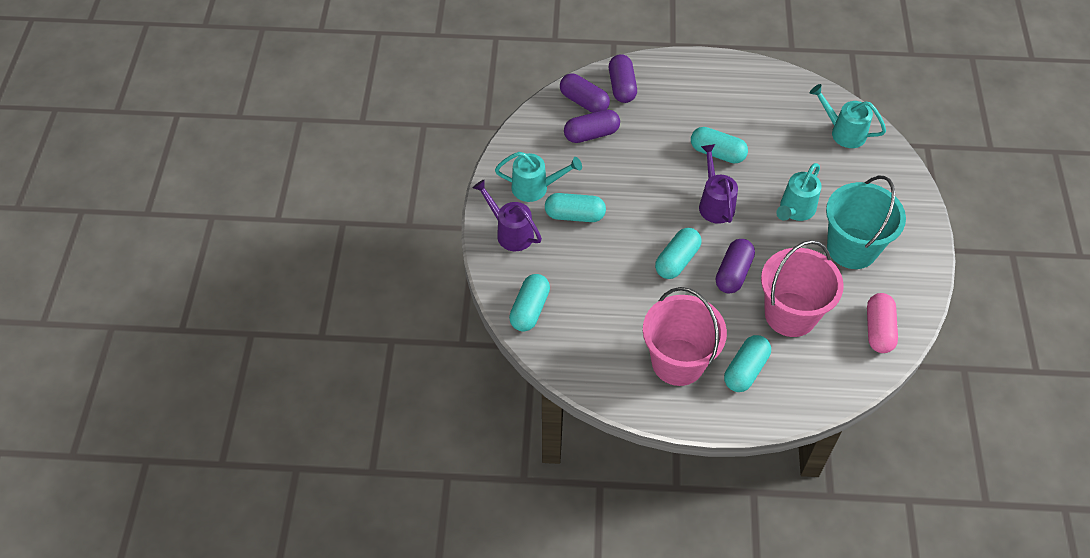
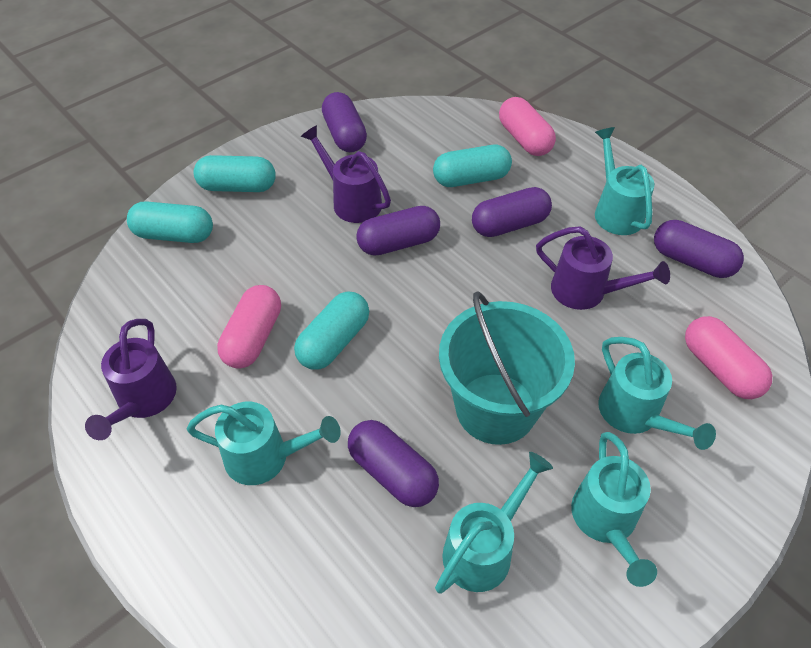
pink bucket: [643,287,727,386] [761,240,844,337] = 2 -> none = 0
pink capsule: [867,293,898,353] = 1 -> [217,285,281,369] [499,97,556,156] [685,316,772,399] = 3
purple capsule: [560,73,610,113] [564,109,620,143] [609,54,637,103] [716,239,755,294] = 4 -> [322,92,367,152] [348,420,439,507] [356,206,440,256] [472,187,552,237] [654,220,744,278] = 5
purple watering can: [473,179,542,251] [699,144,738,224] = 2 -> [85,319,177,440] [301,125,391,223] [536,226,670,310] = 3
turquoise capsule: [509,274,550,332] [545,193,606,222] [655,228,702,279] [691,127,748,164] [724,335,771,392] = 5 -> [127,201,213,243] [194,155,276,192] [294,291,369,370] [433,145,512,187] = 4
turquoise watering can: [495,152,582,202] [776,163,822,221] [810,84,886,148] = 3 -> [187,402,341,485] [435,452,553,594] [571,432,657,587] [595,127,655,235] [598,337,716,450] = 5

